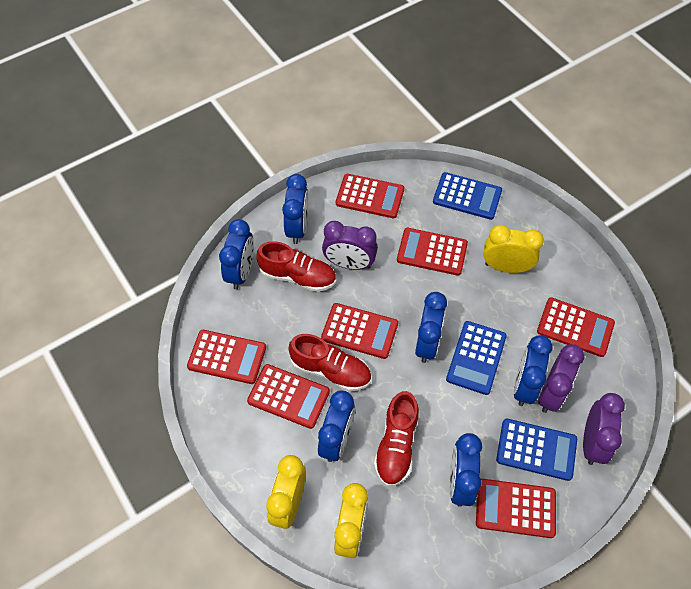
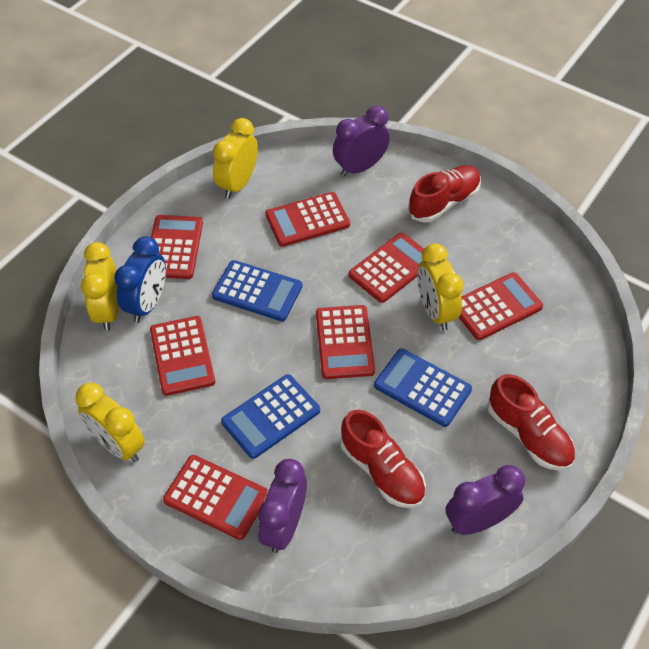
blue clock: [219,219,254,289] [282,174,308,244] [318,391,355,462] [415,292,447,363] [450,433,482,507] [514,335,553,406] = 6 -> [114,236,166,323] = 1
yellow clock: [267,455,306,529] [334,483,368,558] [483,225,544,273] = 3 -> [76,383,145,462] [81,242,119,331] [213,118,258,199] [417,243,463,331] = 4

